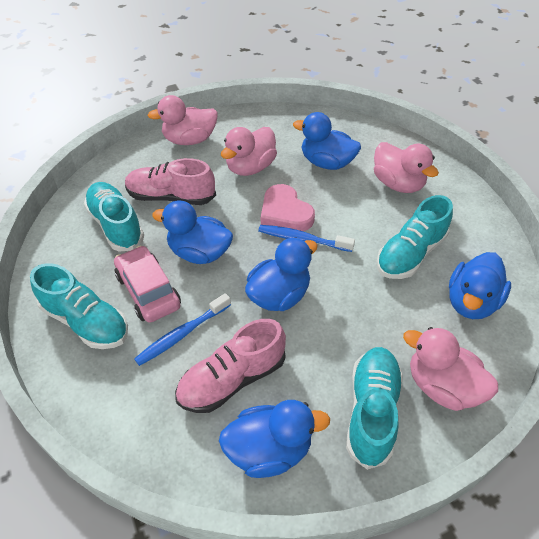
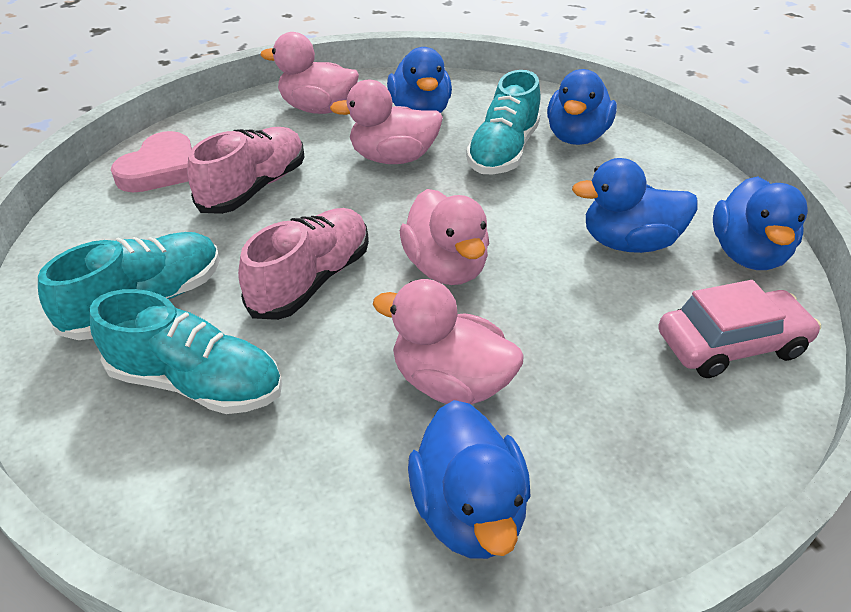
blue toothbrush: [134,293,231,366] [258,225,355,252] = 2 -> none = 0
turquoise shoe: [30,263,128,349] [84,182,144,251] [346,347,403,470] [376,195,453,279] = 4 -> [38,232,220,340] [90,289,282,414] [466,70,540,175] = 3

